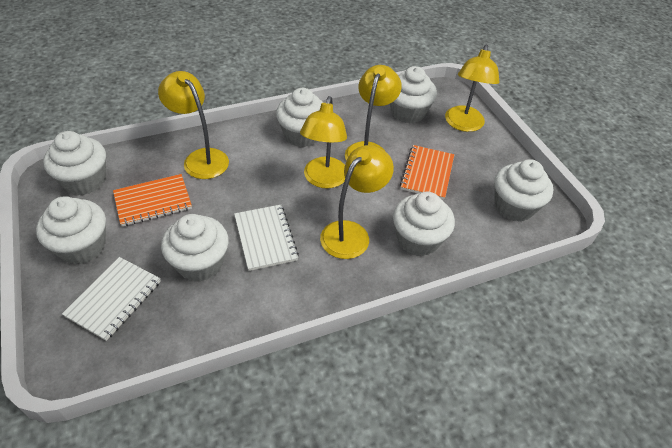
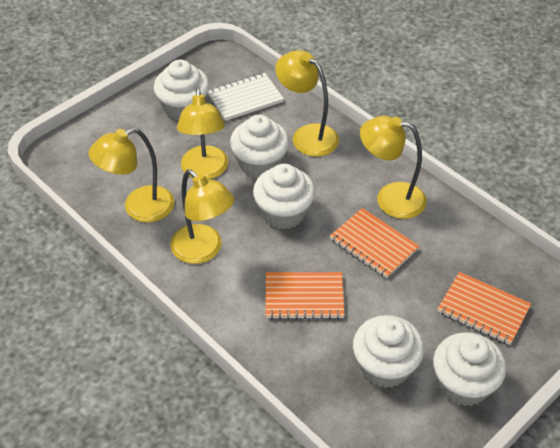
orange notebook: [113,174,192,226] [400,145,454,200] = 2 -> [265,272,345,319] [330,208,419,278] [438,272,531,345] = 3
white cupcake: [36,196,106,264] [43,131,106,195] [161,214,229,281] [276,88,324,147] [390,66,437,123] [393,192,455,256] [494,159,553,222] = 7 -> [154,60,210,121] [230,115,289,178] [253,164,315,229] [353,315,424,388] [433,332,506,406] = 5
white notebook: [62,257,161,341] [234,205,299,271] = 2 -> [208,73,284,121] = 1

